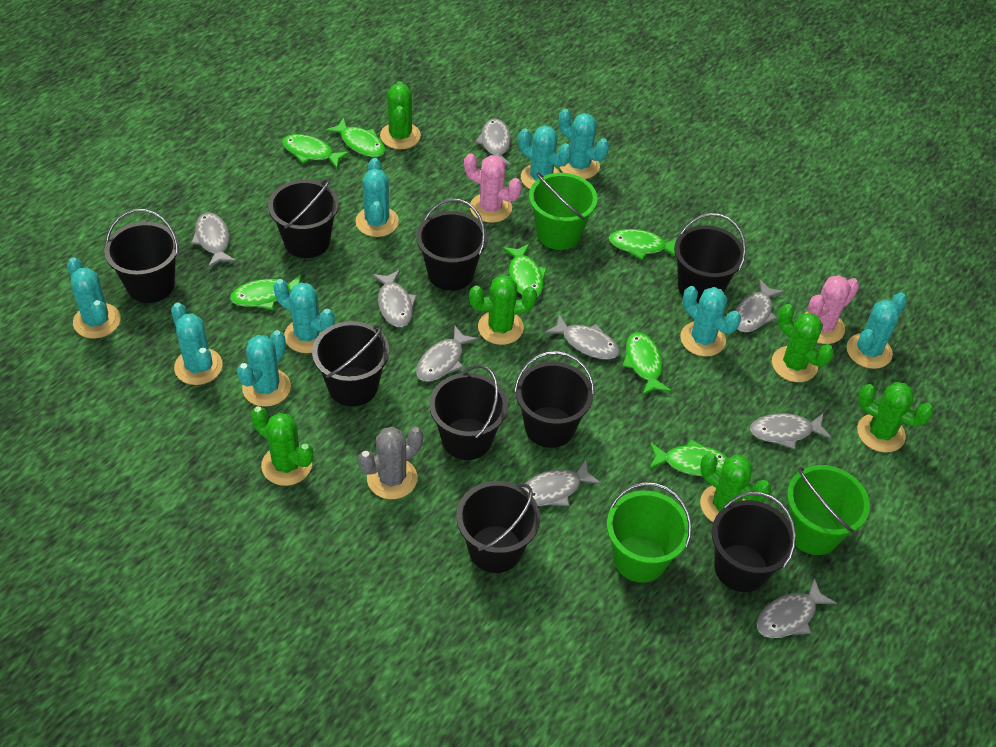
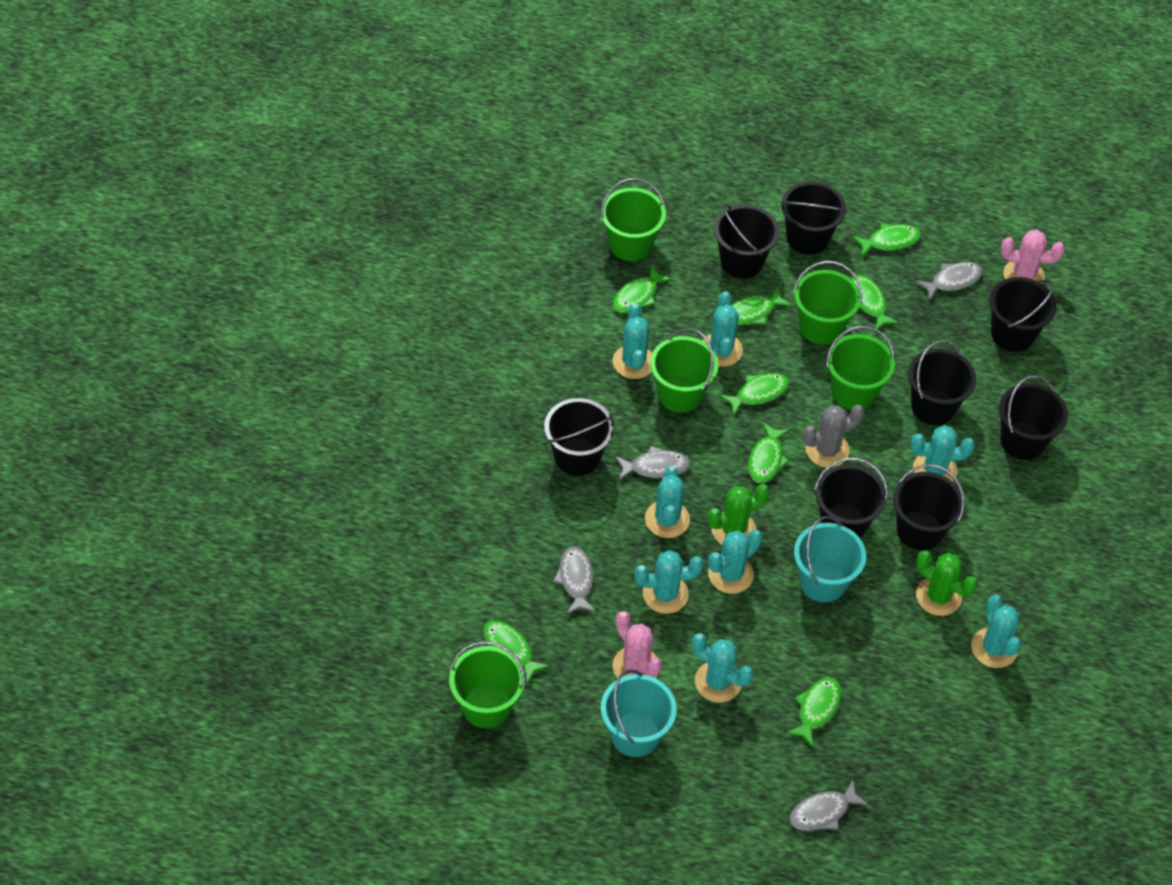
black bucket: [104,209,179,303] [268,178,339,258] [312,321,389,407] [416,199,487,291] [429,365,508,460] [457,481,540,573] [514,351,595,448] [674,213,746,303] [712,492,796,592] = 9 -> [544,398,614,476] [714,204,779,278] [780,181,847,255] [814,457,888,538] [893,464,965,550] [908,340,976,425] [989,277,1056,352] [999,375,1068,460] = 8
green bucket: [529,172,598,250] [607,482,692,583] [787,465,870,555] = 3 -> [449,641,526,728] [601,178,666,261] [650,328,719,413] [793,261,862,345] [826,326,895,410] = 5
green cactus: [251,406,314,486] [380,81,421,149] [469,275,537,345] [700,453,771,522] [772,304,834,382] [857,382,934,453] = 6 -> [707,484,770,545] [916,551,978,616] = 2
green fish: [230,274,301,310] [282,134,350,169] [325,117,385,157] [502,244,547,297] [609,229,677,260] [623,332,671,395] [649,439,728,476] = 7 -> [483,621,550,683] [613,265,672,313] [719,373,789,416] [731,287,792,325] [748,422,790,483] [786,677,841,747] [851,275,899,329] [852,223,921,256] = 8
grey fish: [191,212,236,268] [372,270,417,327] [416,325,478,382] [475,118,511,166] [522,459,601,506] [544,314,620,360] [735,279,785,332] [750,413,831,449] [757,578,837,638] = 9 -> [553,546,596,614] [615,446,690,480] [789,779,869,831] [916,262,982,301] = 4
turquoise bucket: none = 0 -> [601,669,677,757] [794,516,866,602] = 2
turquoise cactus: [67,257,121,339] [171,303,223,385] [237,330,291,407] [274,279,335,353] [355,158,399,237] [518,125,572,189] [559,109,609,179] [680,286,741,357] [847,292,907,369] = 9 -> [613,303,652,379] [634,550,704,614] [645,466,690,538] [692,633,754,703] [702,291,743,367] [708,530,763,594] [910,425,975,482] [971,595,1021,668] = 8

